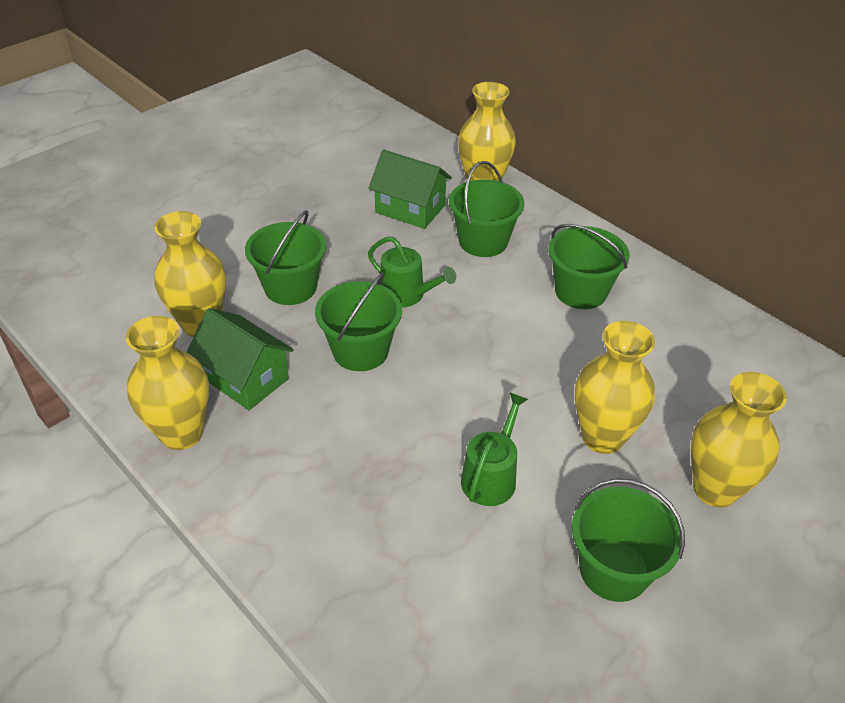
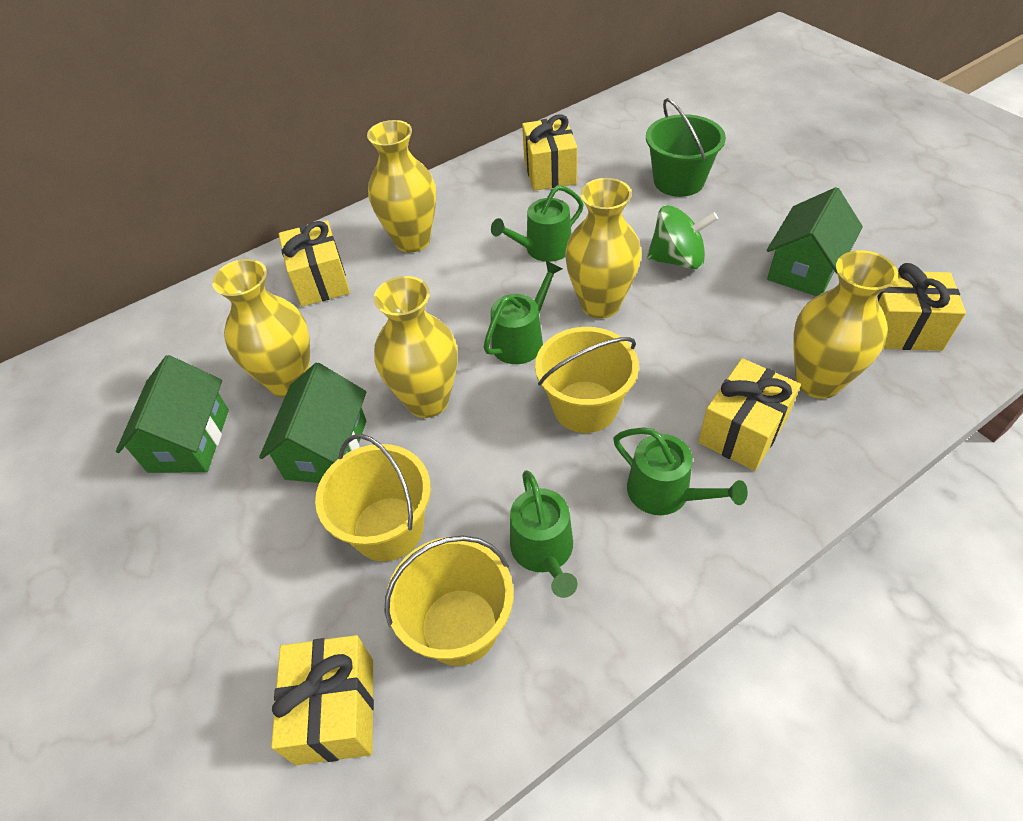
green bucket: [245,210,326,305] [315,272,402,371] [449,161,525,257] [549,224,630,309] [572,479,685,602] = 5 -> [646,98,726,197] = 1
green house: [186,308,294,410] [368,150,452,229] = 2 -> [116,355,229,473] [259,363,366,483] [767,187,863,296] = 3
green spinning top: none = 0 -> [647,205,718,270] = 1
green watering can: [368,237,456,307] [461,393,528,506] = 2 -> [484,261,562,364] [491,185,584,262] [510,470,578,598] [613,427,748,515] = 4
yellow bucket: none = 0 -> [315,434,431,562] [385,536,513,666] [535,327,639,433] = 3
yellow gift: none = 0 -> [271,635,374,765] [279,220,350,307] [522,114,577,191] [698,358,801,471] [877,263,966,351] = 5

